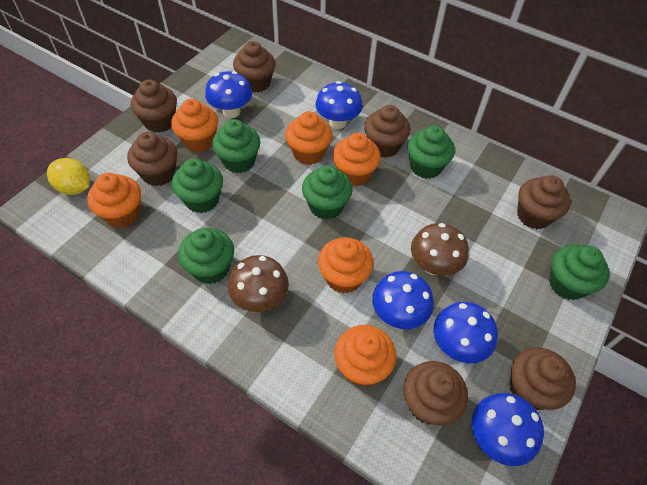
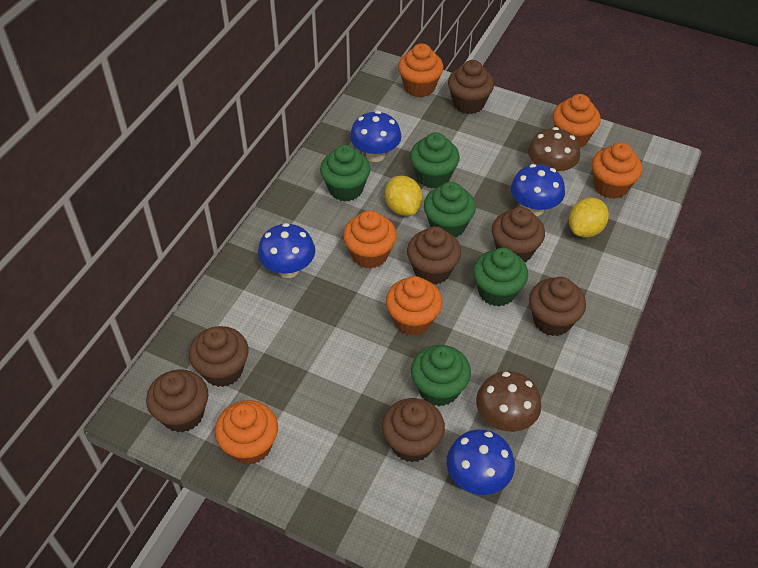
blue mushroom: [205,71,252,118] [315,81,363,129] [372,271,434,329] [433,302,498,363] [472,393,544,466] = 5 -> [258,223,315,278] [350,111,401,162] [447,429,515,495] [511,164,565,216] = 4
green cupcake: [172,158,223,213] [178,228,234,284] [212,119,260,173] [302,165,353,220] [407,126,455,179] [549,244,610,300] = 6 -> [320,145,371,201] [410,132,460,189] [411,345,471,406] [424,182,476,237] [473,248,528,306] = 5
yellow lemon: [47,158,90,195] = 1 -> [385,176,422,216] [569,198,609,238] = 2

